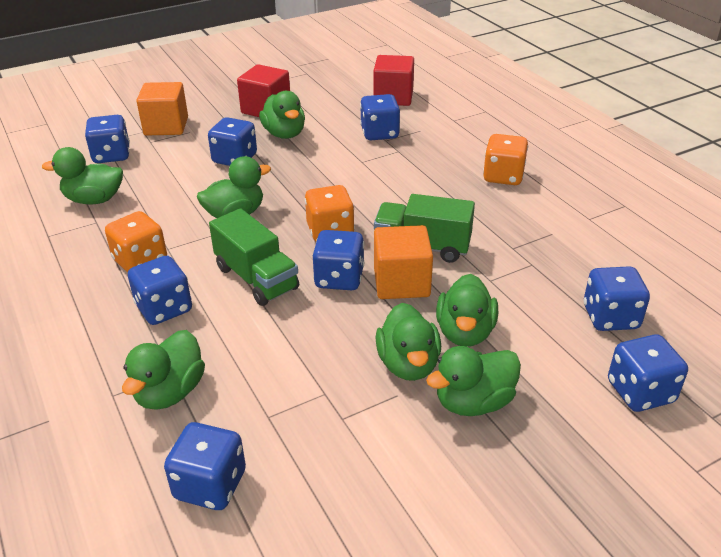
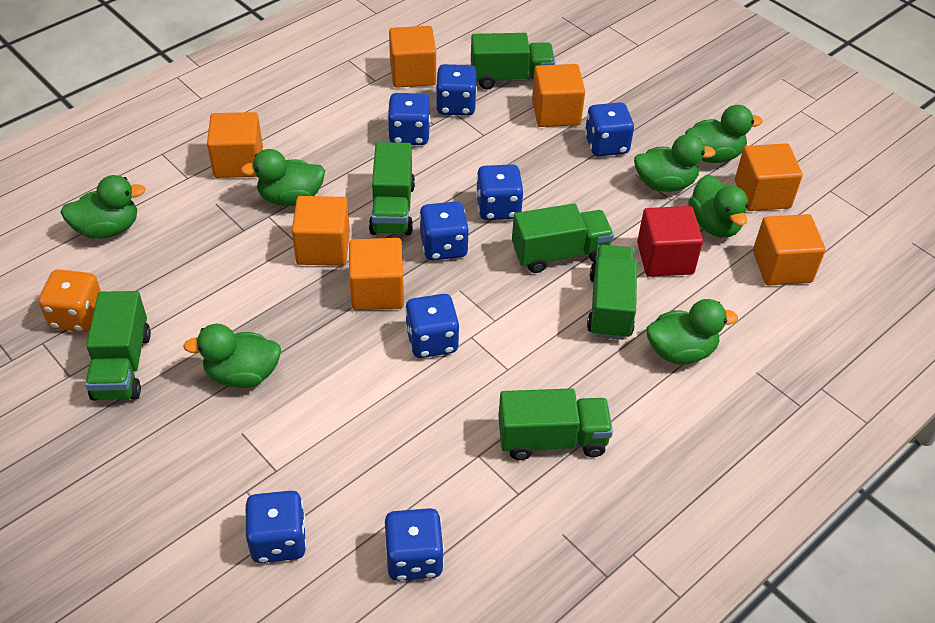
green truck: [209,208,299,306] [374,194,475,263] = 2 -> [85,291,151,400] [369,142,415,236] [471,33,555,90] [498,388,613,460] [512,204,614,273] [587,245,637,340] = 6
orange cube: [136,82,188,135] [374,225,433,299] = 2 -> [207,112,263,178] [292,196,350,266] [349,238,404,310] [389,26,436,88] [532,64,585,127] [735,143,803,211] [753,214,826,285] = 7
orange dice: [105,211,167,273] [305,185,355,241] [483,134,528,185] = 3 -> [38,269,101,332] = 1
red cube: [237,64,290,117] [373,55,414,106] = 2 -> [637,206,703,277] = 1

